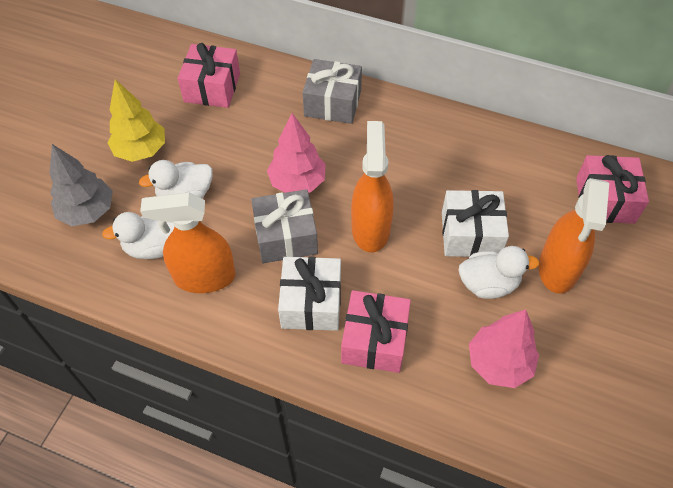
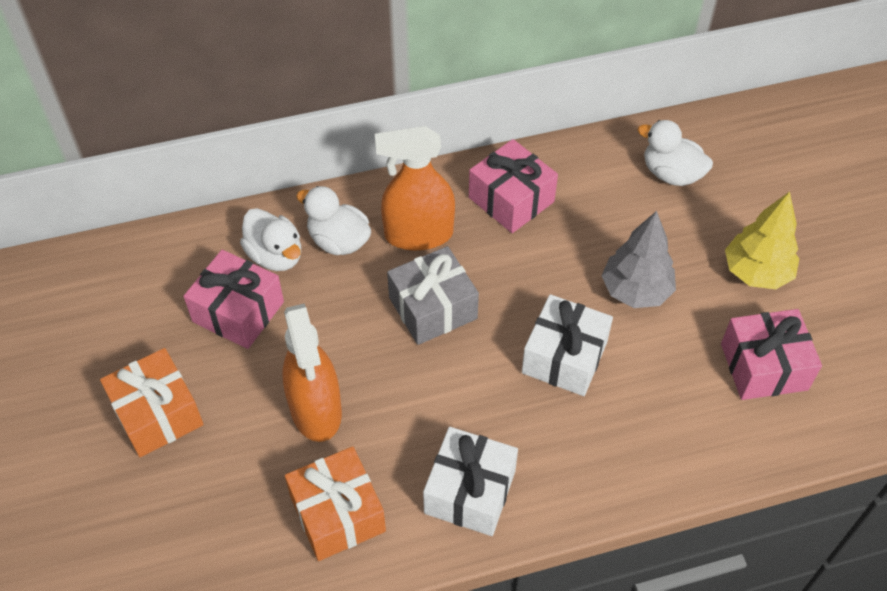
grey gift: [251,189,318,263] [303,59,362,124] = 2 -> [387,246,479,345] = 1
orange gift: none = 0 -> [100,348,204,457] [285,446,386,561] = 2
orange spray bottle: [140,192,236,293] [351,121,394,253] [539,178,609,293] = 3 -> [282,304,342,442] [375,126,455,251] = 2
pink tree: [267,113,326,193] [469,309,539,388] = 2 -> none = 0

